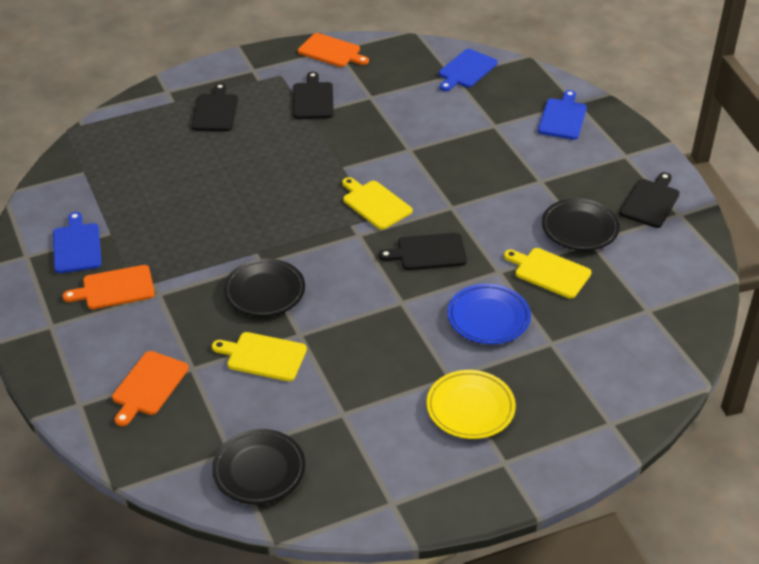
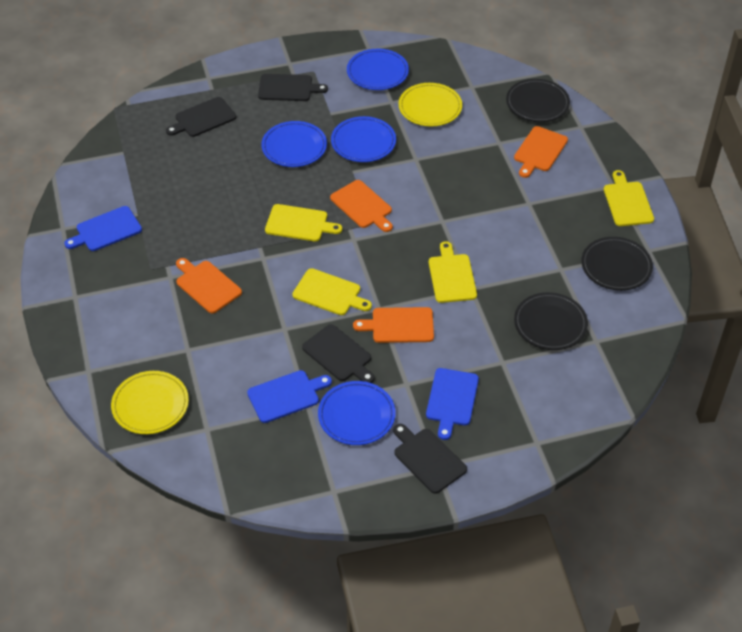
blue plate: [448,284,531,344] = 1 -> [261,121,327,167] [318,381,395,445] [331,116,396,162] [347,49,409,90] = 4
orange cutting board: [63,265,155,309] [112,351,189,426] [298,33,369,67] = 3 -> [176,258,242,313] [330,180,393,232] [353,307,434,343] [514,126,568,178] = 4
yellow cutting board: [212,332,307,381] [342,177,412,230] [504,248,591,299] = 3 -> [265,204,342,241] [292,268,372,315] [429,241,477,303] [604,170,654,226] = 4
yellow plate: [427,370,516,439] = 1 -> [111,371,189,434] [398,83,462,127] = 2

